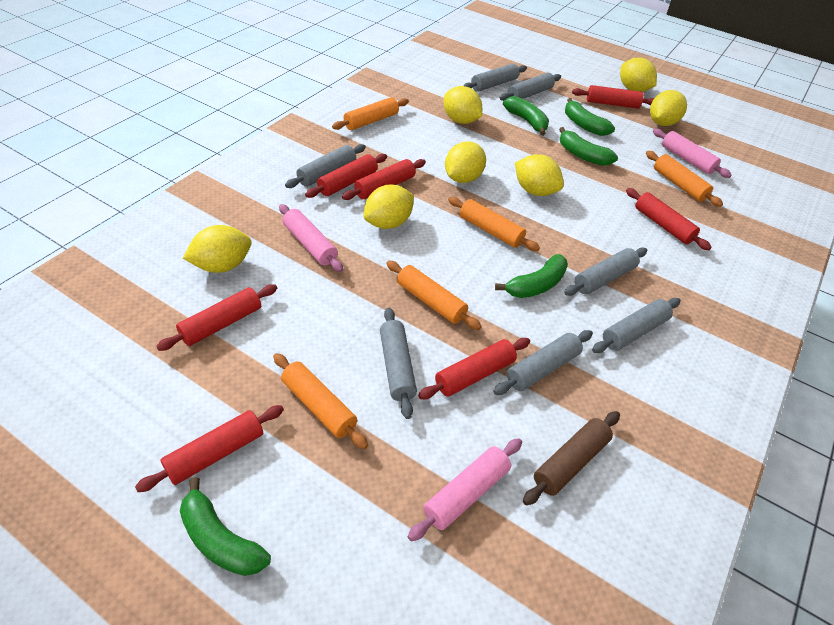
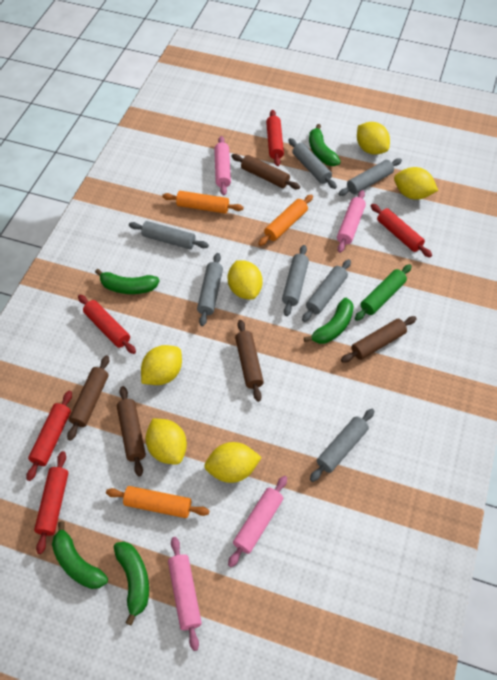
brown rolling pin: [523,411,620,505] = 1 -> [67,355,109,441] [117,386,146,476] [231,154,300,189] [235,320,264,402] [341,316,417,363] = 5
green rolling pin: none = 0 -> [355,264,412,321] = 1
orange rolling pin: [273,353,368,449] [332,97,409,130] [386,261,482,330] [448,197,540,251] [646,151,723,207] = 5 -> [106,486,209,518] [162,191,243,214] [258,194,313,246] = 3
pink rolling pin: [279,204,343,272] [408,438,522,541] [653,129,732,178] = 3 -> [168,537,202,651] [214,136,231,196] [228,476,287,567] [337,190,366,253] = 4
red rolling pin: [135,405,284,492] [156,284,277,351] [305,154,387,198] [342,159,426,200] [418,338,530,399] [572,85,654,108] [626,188,712,250] = 7 -> [26,391,72,481] [34,451,68,554] [78,295,136,354] [266,110,284,166] [371,204,432,257] = 5
yellow lemon: [183,225,252,273] [364,185,414,229] [444,86,482,124] [445,142,486,183] [515,154,564,196] [620,57,657,92] [650,90,687,126] = 7 -> [141,345,182,385] [146,418,187,465] [204,442,262,483] [228,260,263,299] [357,122,390,155] [394,167,438,200] = 6

